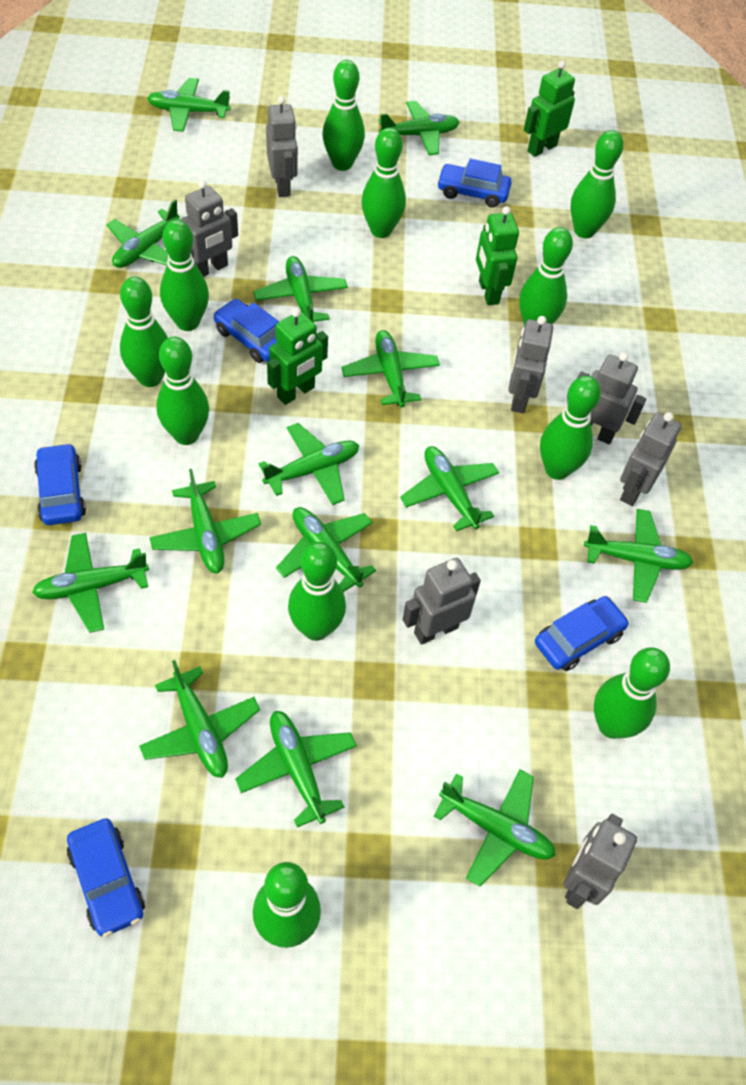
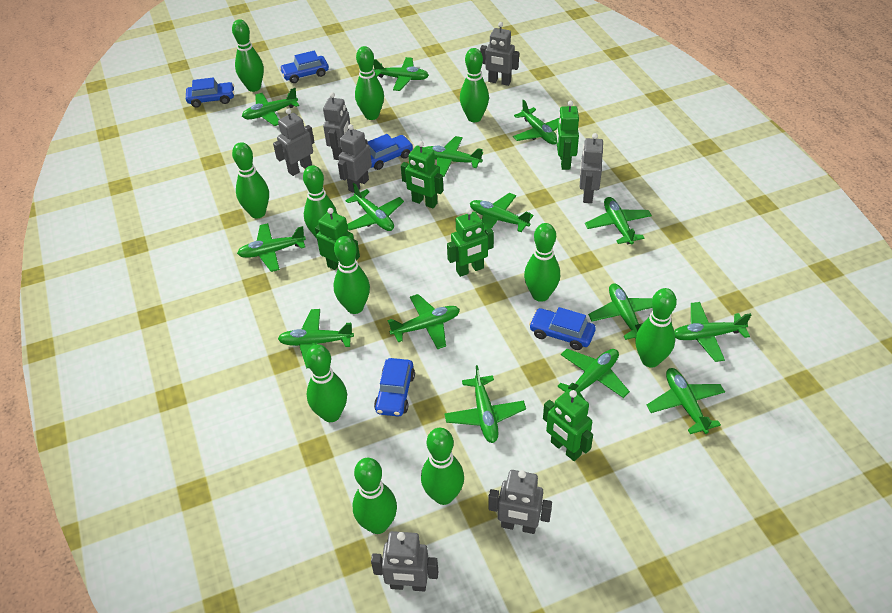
green plane: [32,533,149,633] [107,199,180,268] [139,660,260,778] [147,78,231,132] [149,469,261,574] [235,711,357,827] [253,256,348,323] [258,423,359,505] [276,507,376,592] [341,330,440,408] [379,101,460,155] [400,446,499,531] [434,770,556,887] [584,509,693,603] = 14 -> [237,223,306,272] [242,88,299,126] [278,309,354,368] [345,183,404,231] [373,57,429,91] [388,294,460,349] [425,136,483,177] [444,365,526,443] [470,193,533,232] [513,100,559,145] [557,349,630,400] [585,197,652,245] [588,284,652,340] [647,368,725,434] [674,302,751,362] = 15
green robot: [267,308,328,405] [476,206,519,305] [524,61,575,157] = 3 -> [315,208,360,270] [401,141,443,208] [447,208,494,277] [543,389,593,461] [556,101,579,170] = 5

